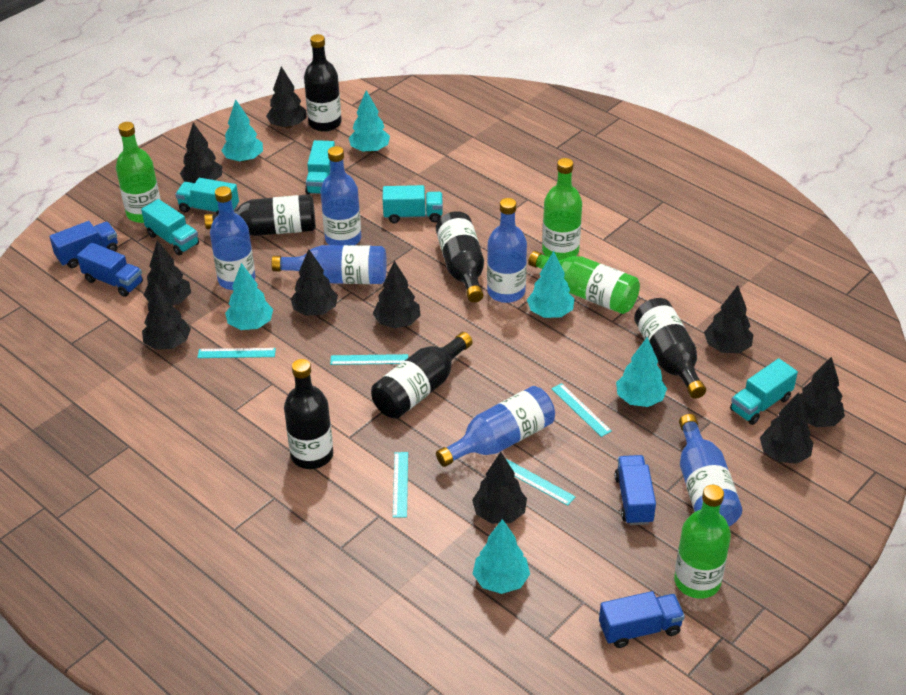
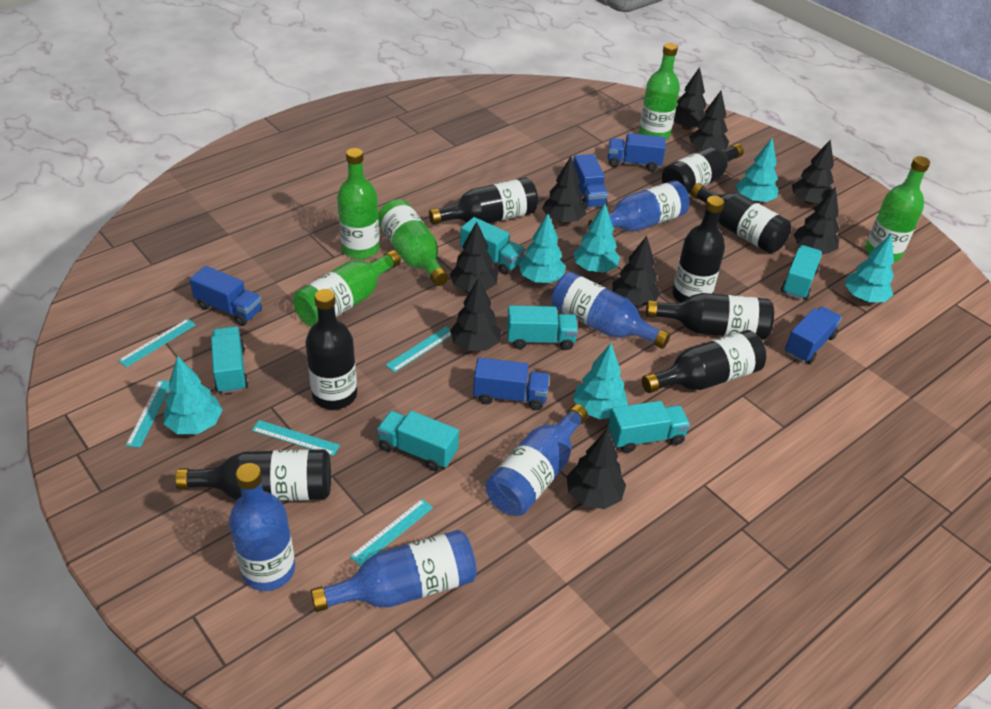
black bottle: [204,195,316,236] [284,359,333,469] [304,34,342,132] [371,332,473,419] [436,211,484,303] [634,298,706,399] = 6 -> [175,449,331,501] [305,289,357,409] [429,177,538,225] [642,330,766,393] [646,293,774,340] [662,143,744,194] [672,196,725,302] [690,183,791,253] = 8
black tree: [142,282,191,350] [144,241,191,305] [180,123,222,183] [266,66,306,128] [291,249,338,316] [373,261,421,328] [472,452,527,524] [704,285,753,353] [760,392,813,464] [800,357,845,427] = 10 -> [450,221,498,292] [450,278,502,351] [542,156,586,224] [567,430,626,509] [612,236,661,307] [674,67,706,130] [689,91,729,150] [792,139,834,205] [793,187,840,254] = 9
blue bottle: [210,186,256,290] [271,245,387,284] [320,146,361,245] [436,386,555,467] [487,198,527,303] [679,414,742,526] = 6 -> [229,463,295,591] [310,530,477,612] [485,404,588,516] [551,272,670,349] [588,180,690,231] = 5
blue truck: [49,221,118,268] [77,242,143,297] [599,591,685,648] [614,455,656,525] = 4 -> [189,266,262,326] [473,358,550,410] [573,154,608,209] [608,133,666,171] [785,307,842,363] = 5
green bottle: [116,122,161,223] [528,251,640,314] [542,158,582,260] [674,485,731,599] = 4 -> [293,250,401,327] [337,148,380,259] [378,199,449,286] [639,43,680,139] [865,156,930,262] = 5
turquoise truck: [141,199,199,255] [175,178,239,214] [305,140,335,195] [383,185,443,223] [730,358,798,425] = 5 -> [211,326,248,394] [377,411,459,471] [460,217,525,275] [507,305,578,350] [608,401,690,453] [781,245,822,300] = 6

